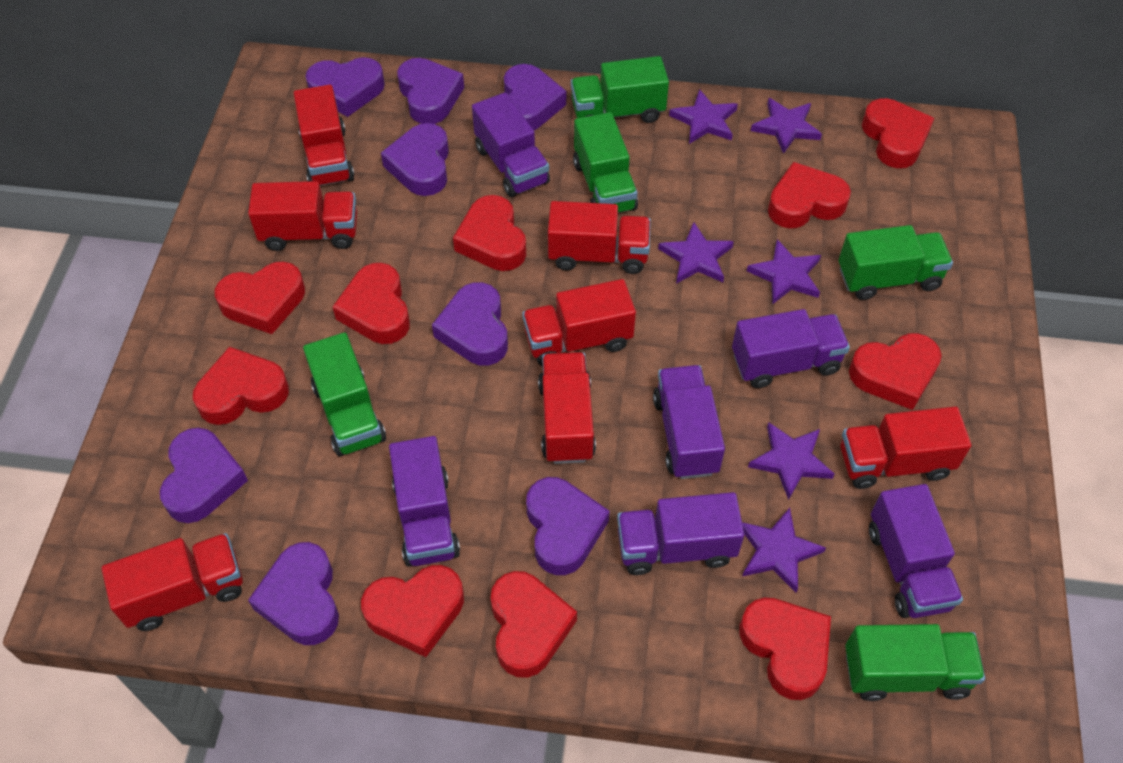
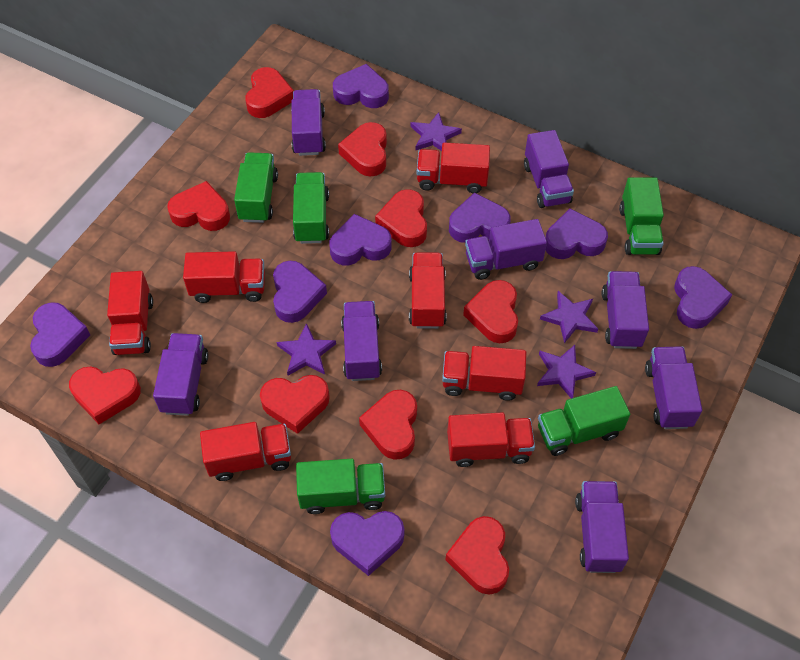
purple star: [658,222,734,284] [669,89,738,144] [742,508,826,593] [747,239,821,305] [748,422,835,500] [751,98,822,154] = 6 -> [277,323,336,376] [411,112,462,151] [537,345,596,399] [540,291,598,343] = 4
purple truck: [389,436,460,566] [472,92,550,197] [617,492,744,575] [653,365,725,479] [732,309,850,388] [869,484,963,618] = 6 -> [153,333,208,416] [291,89,326,156] [341,301,382,381] [465,219,547,280] [524,130,574,208] [575,481,629,573] [602,271,649,349] [645,346,702,429] = 8
red heart: [193,347,289,425] [215,261,305,334] [333,263,410,344] [361,565,464,657] [453,195,526,271] [490,571,577,678] [739,598,831,700] [768,162,851,228] [849,333,942,410] [862,98,934,168] = 10 -> [69,366,141,424] [167,181,230,231] [245,67,294,118] [260,375,330,434] [338,122,387,177] [359,390,417,460] [375,189,427,247] [445,516,509,595] [463,280,518,343] = 9

